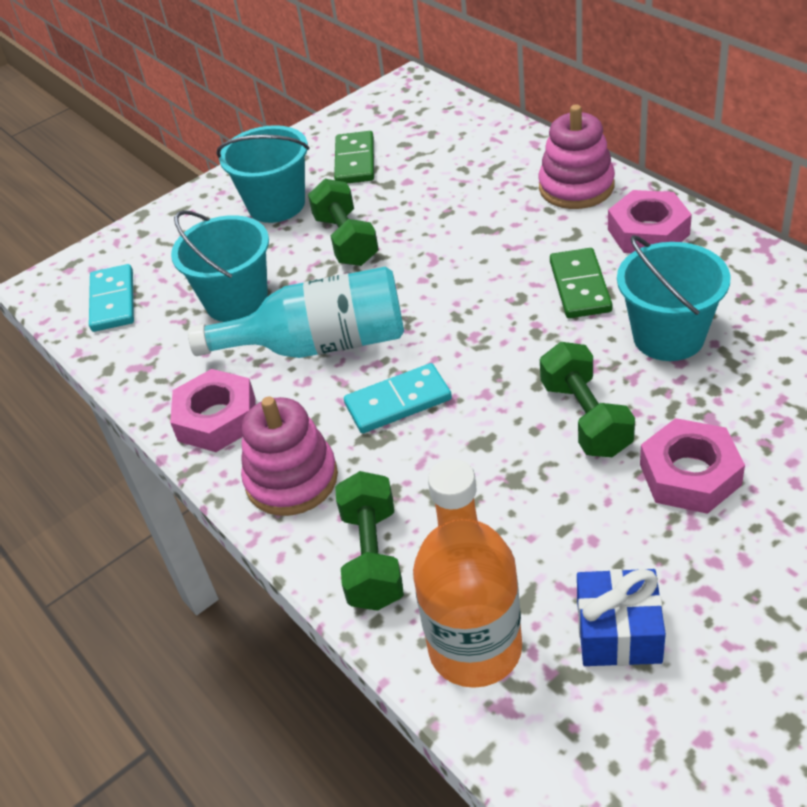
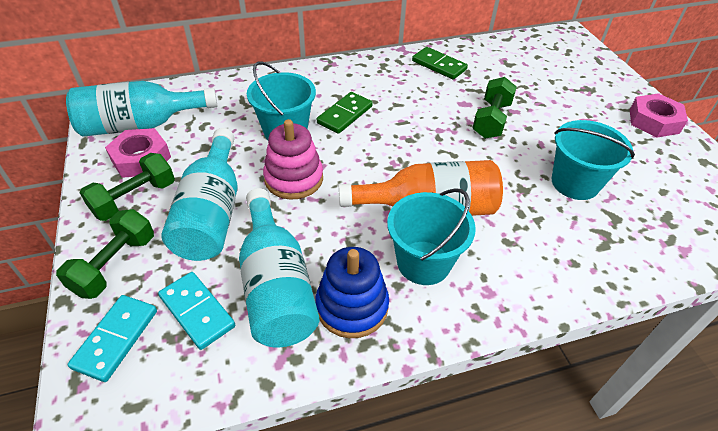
blue gift: [577,569,666,666] = 1 -> none = 0
blue stacking toy: none = 0 -> [316,247,389,338] = 1
pink nut: [170,369,255,452] [608,190,692,253] [640,418,745,514] = 3 -> [105,128,171,178] [630,93,688,137] = 2
pink stacking toy: [241,397,338,516] [539,104,615,209] = 2 -> [263,119,323,199] = 1
turquoise bottle: [188,266,404,358] = 1 -> [66,81,217,137] [161,128,238,261] [239,188,320,347] = 3

